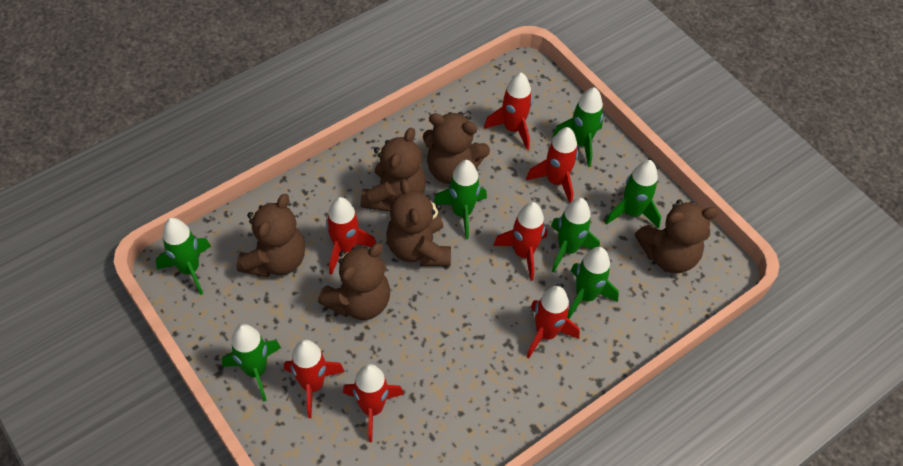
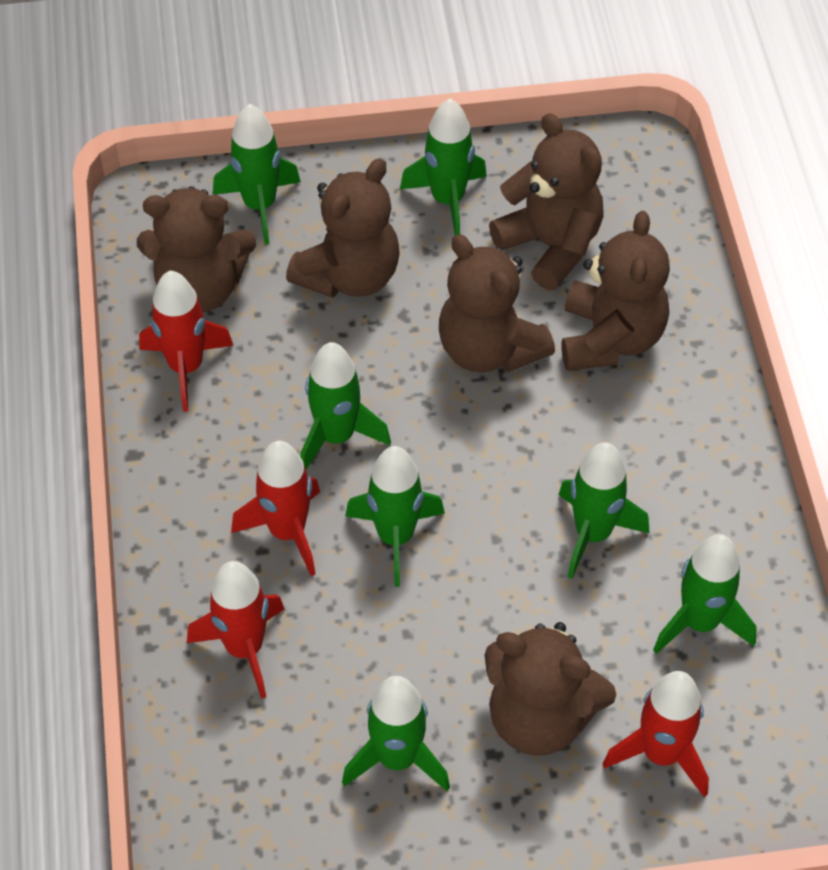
red rocket: [284,340,345,418] [326,197,376,275] [343,364,404,442] [484,73,533,150] [493,202,547,281] [526,127,578,203] [527,286,580,359] = 7 -> [139,271,234,412] [187,561,284,699] [231,441,320,576] [603,671,709,797] = 4

